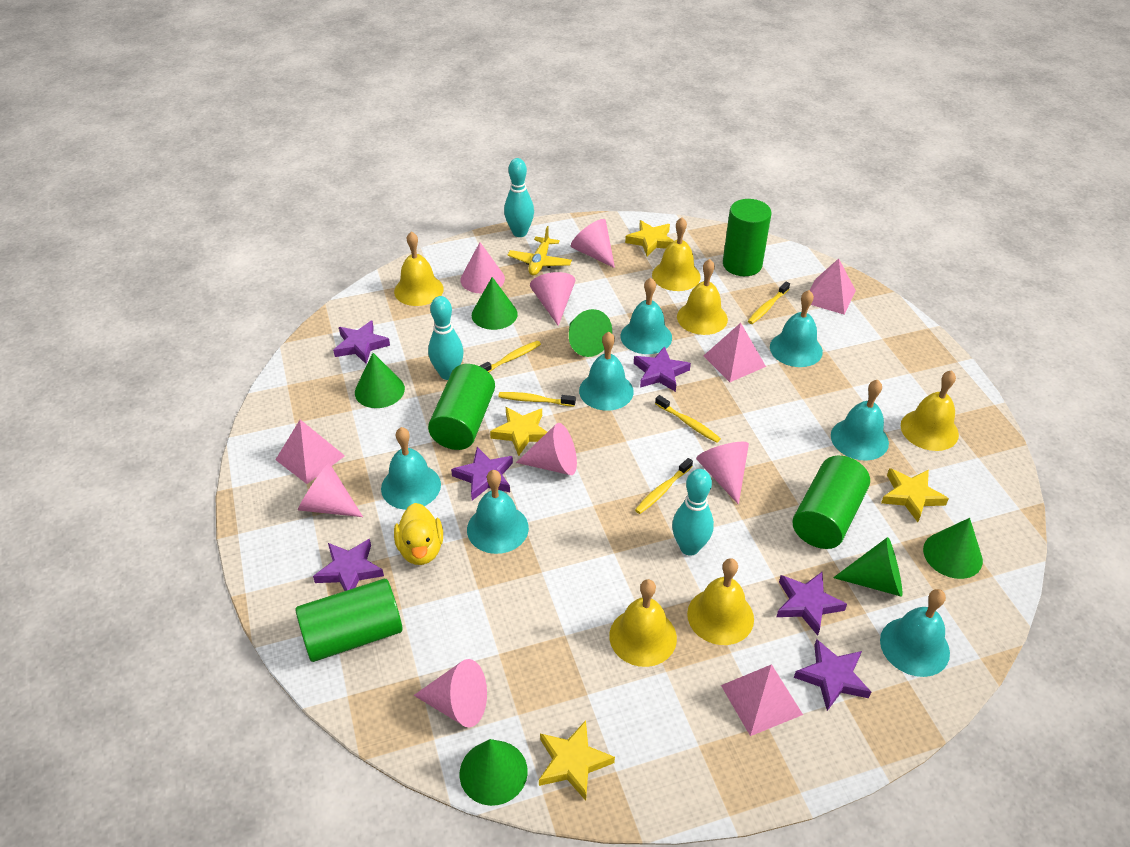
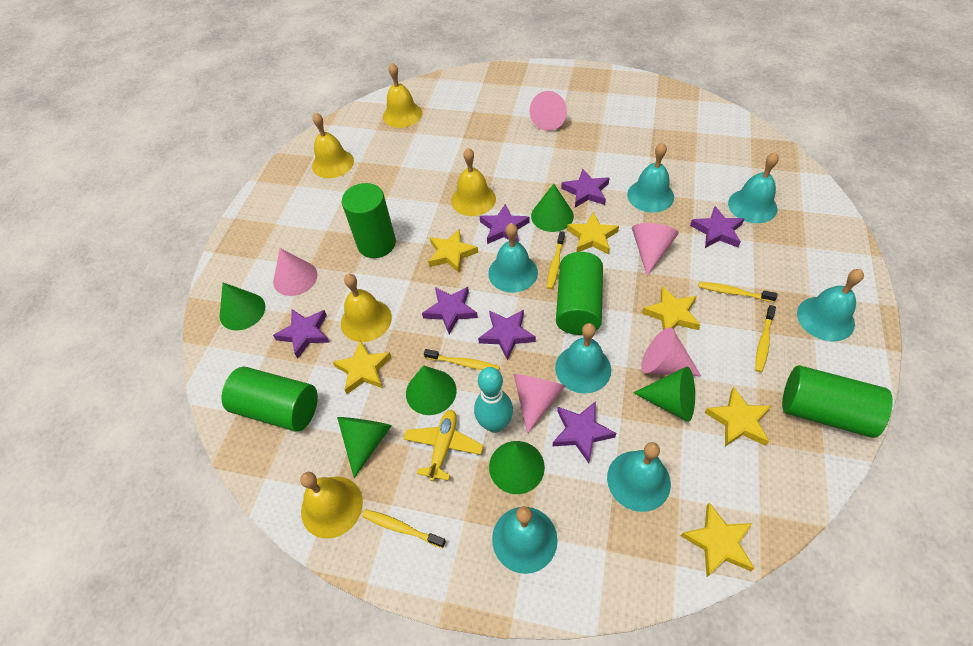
pink cone: [298,463,363,517] [414,659,487,728] [460,242,505,294] [516,423,577,475] [530,272,575,326] [571,219,615,268] [696,442,749,505] = 7 -> [273,248,317,296] [514,374,566,434] [530,91,567,131] [632,223,679,276] [641,328,701,377] = 5
pink pyramid: [275,420,345,484] [704,323,766,382] [721,664,803,736] [810,258,856,315] = 4 -> none = 0
purple star: [313,539,384,591] [333,320,390,364] [451,447,513,501] [634,346,691,392] [776,572,847,636] [794,639,871,711] = 6 -> [273,309,330,359] [422,287,478,334] [478,309,536,361] [480,204,529,244] [552,401,616,463] [561,169,609,208] [690,206,744,248] = 7
turquoise bowling pin: [428,296,464,380] [504,158,534,237] [672,469,714,556] = 3 -> [474,367,513,433] = 1
yellow bell: [394,231,444,306] [609,579,677,667] [652,218,701,291] [677,259,728,335] [687,558,754,645] [901,370,959,451] = 6 -> [300,472,363,539] [312,112,354,178] [341,274,392,342] [383,63,422,128] [451,148,496,216] = 5
yellow duck: [394,503,443,565] = 1 -> none = 0
yellow star: [490,407,547,456] [539,720,615,801] [625,220,673,256] [881,468,949,522] = 4 -> [333,340,392,394] [428,229,478,273] [567,212,619,254] [642,286,700,330] [681,502,755,577] [705,387,771,447] = 6

